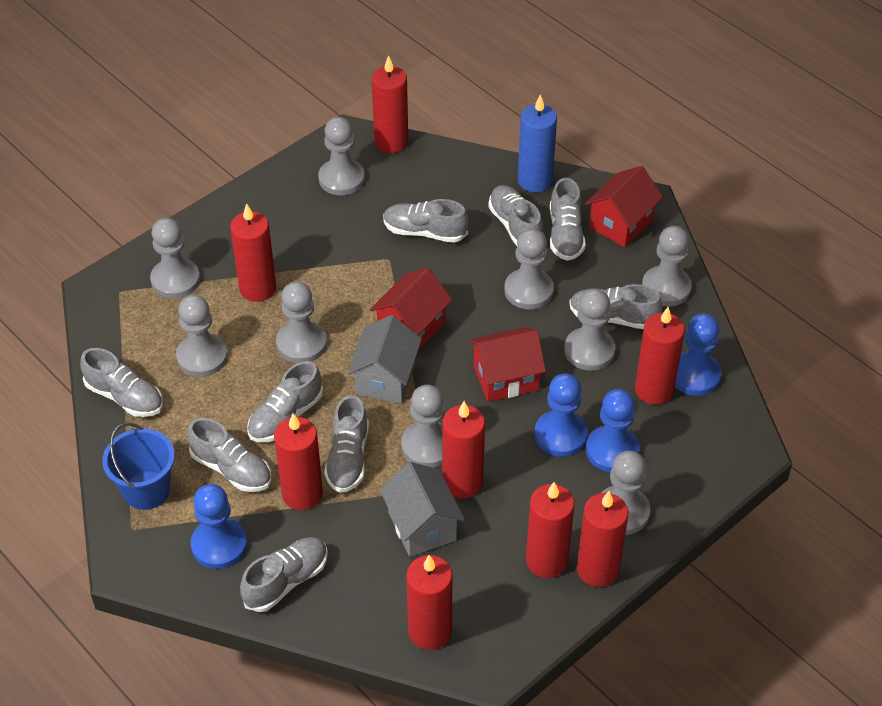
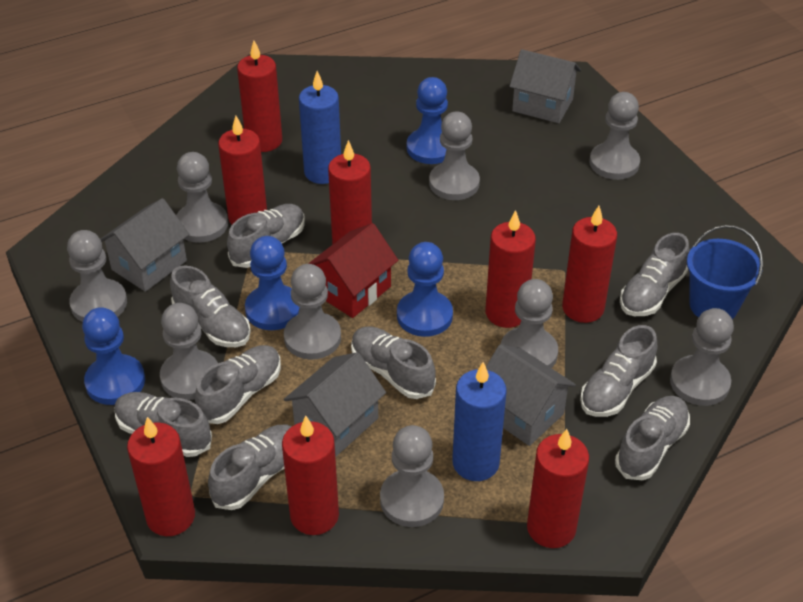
blue candle: [518,94,557,192] = 1 -> [299,71,341,184] [452,362,507,481] = 2
grey house: [348,315,422,403] [380,462,465,557] = 2 -> [100,198,189,292] [284,352,386,457] [486,344,576,446] [509,49,581,123] = 4
red house: [370,268,452,350] [469,327,546,402] [585,166,663,247] = 3 -> [308,223,398,318] = 1

